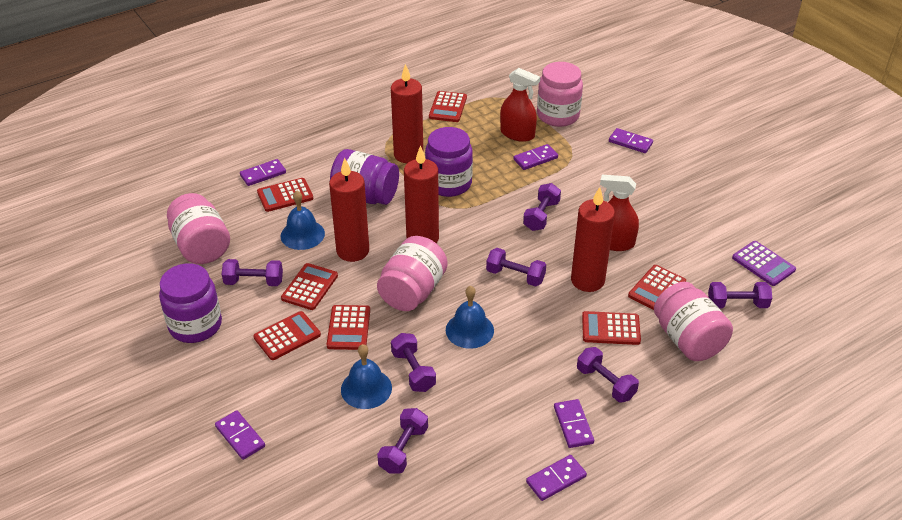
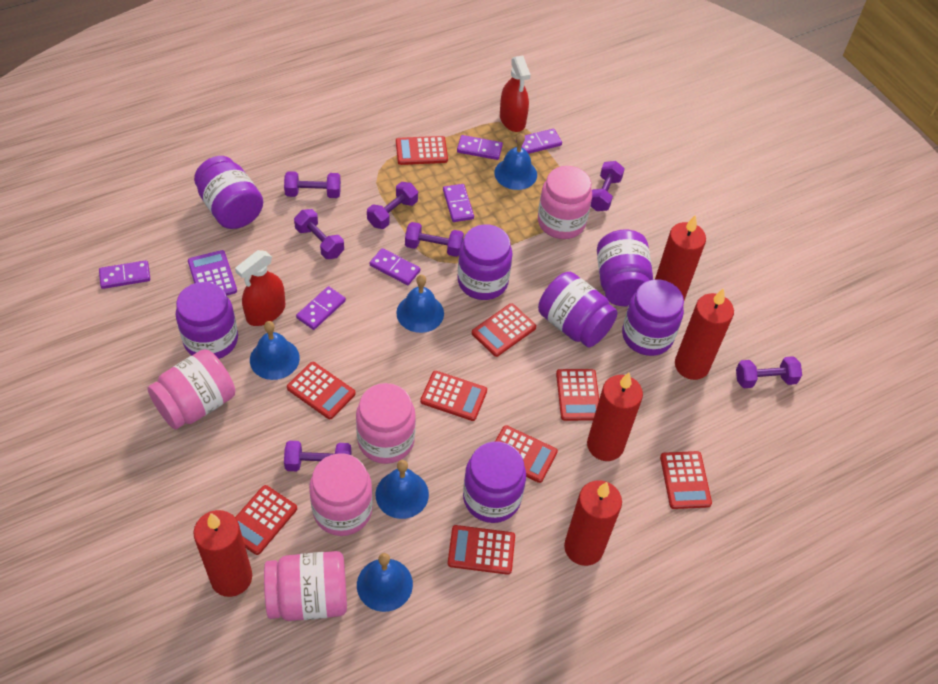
blue bell: [281,191,325,250] [341,344,392,409] [446,286,494,349] = 3 -> [250,321,300,380] [357,553,413,612] [376,460,429,519] [396,275,444,333] [494,133,537,190] = 5
pink jar: [167,193,230,264] [377,236,448,311] [537,62,583,127] [654,282,733,361] = 4 -> [148,349,235,429] [264,551,347,621] [309,453,373,536] [356,383,416,464] [538,166,592,239] = 5
purple jar: [159,263,222,343] [330,149,399,205] [425,127,473,197] = 3 -> [176,282,238,359] [194,156,263,229] [457,224,513,300] [463,441,526,523] [538,272,618,347] [597,230,653,306] [622,279,684,356] = 7
red calculator: [253,311,321,360] [257,178,313,212] [281,263,338,310] [327,305,370,350] [429,91,467,122] [582,311,641,345] [628,265,686,310] = 7 -> [235,485,297,555] [287,362,356,419] [396,136,448,165] [420,371,487,421] [448,525,515,575] [472,303,536,357] [495,425,558,483] [556,369,599,421] [660,451,712,509] = 9
red candle: [329,158,369,262] [391,64,423,163] [404,145,439,243] [571,187,615,292] = 4 -> [193,510,252,597] [564,480,622,566] [587,373,643,461] [655,215,706,300] [675,288,734,380] = 5

